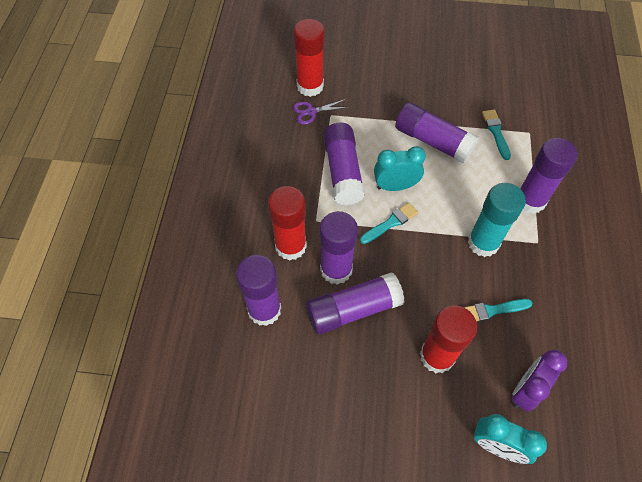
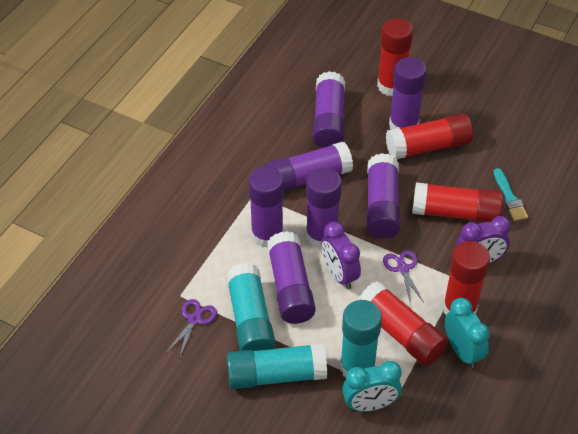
purple clock: [511,350,567,412] = 1 -> [321,222,361,289] [456,216,511,263] = 2
purple glue stick: [236,255,281,326] [306,273,404,335] [320,211,358,285] [324,122,365,205] [395,102,479,164] [520,138,578,214] = 6 -> [248,167,284,248] [264,142,353,191] [267,231,316,324] [306,168,342,249] [313,71,345,148] [367,153,401,239] [389,57,427,129] = 7
purple scissors: [293,99,349,125] = 1 -> [166,299,217,356] [383,250,424,305] = 2
red glue stick: [268,186,307,261] [294,19,324,97] [420,305,477,373] = 3 -> [358,281,448,366] [377,18,413,97] [386,113,473,159] [412,182,503,222] [443,241,490,315] = 5
turquoise brush: [360,203,418,244] [464,299,533,321] [482,110,511,160] = 3 -> [493,168,528,221] = 1
turquoise glue stick: [468,183,526,257] = 1 -> [226,263,276,351] [227,343,327,389] [340,300,382,377] = 3

